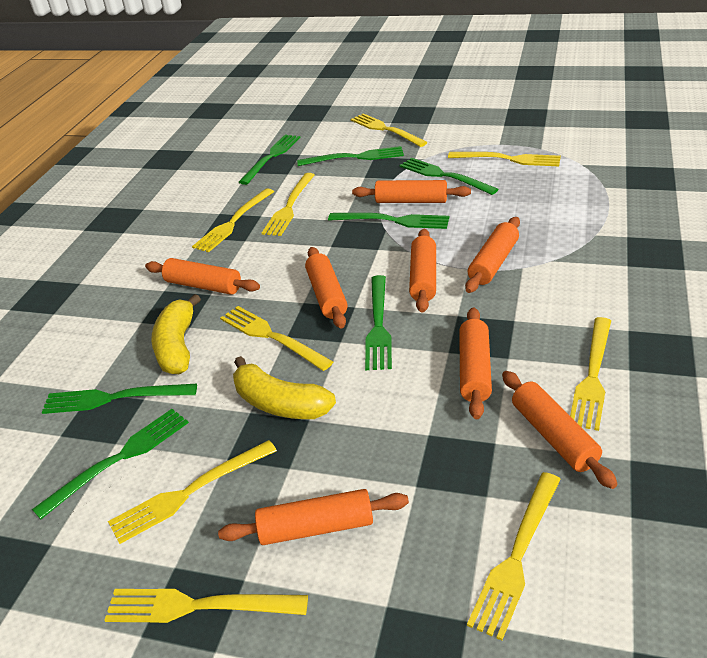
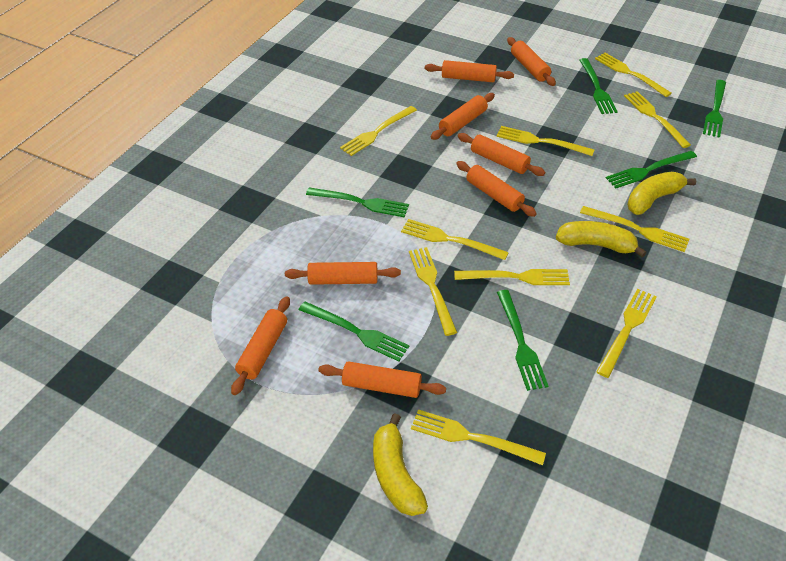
green fork: [32,409,189,519] [42,384,197,414] [239,134,300,185] [297,146,404,166] [328,213,449,229] [365,275,392,370] [400,158,498,195] = 7 -> [299,302,409,362] [306,187,409,217] [497,290,548,391] [579,58,618,114] [606,151,697,188] [703,80,726,138] = 6
yellow banana: [151,294,201,374] [233,356,336,419] = 2 -> [373,413,428,516] [556,221,647,258] [627,172,696,215] = 3
yellow fork: [104,589,308,623] [108,440,277,544] [192,188,274,252] [220,306,333,371] [262,173,315,236] [351,113,428,147] [448,152,561,166] [467,472,561,641] [570,317,611,431] = 9 -> [340,106,417,156] [401,219,509,260] [409,247,457,336] [411,409,546,465] [454,269,570,285] [496,126,594,156] [580,206,690,252] [595,53,672,97] [596,289,657,378] [624,91,691,148] = 10

